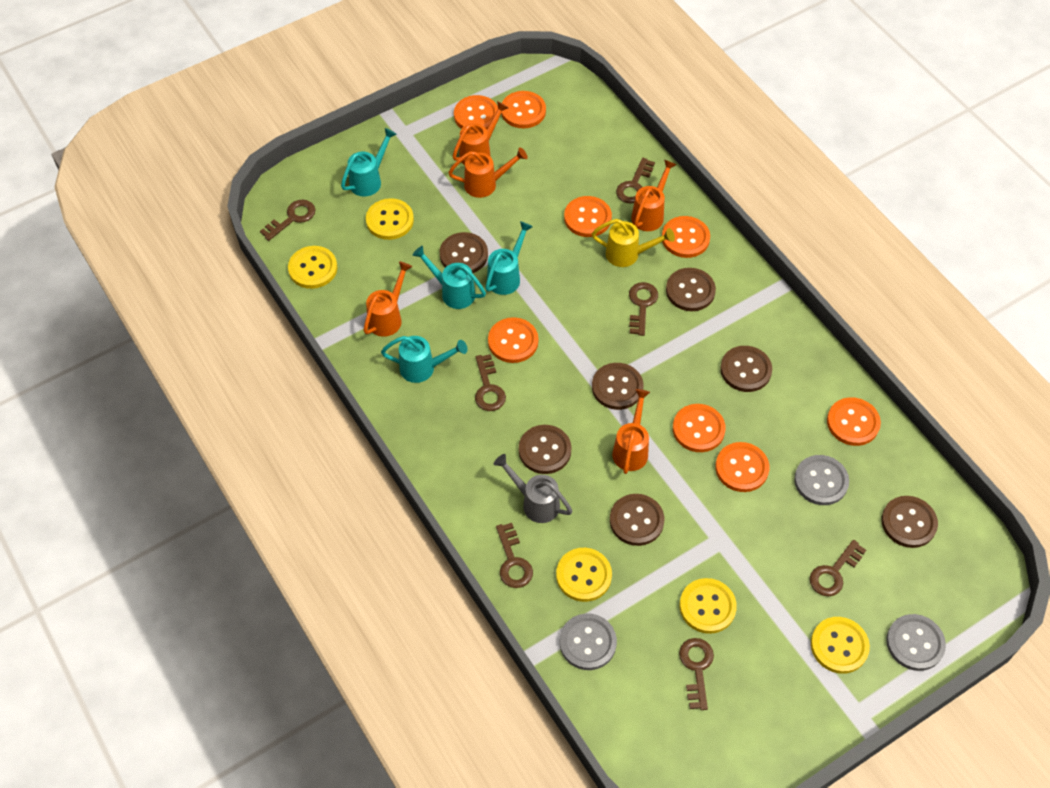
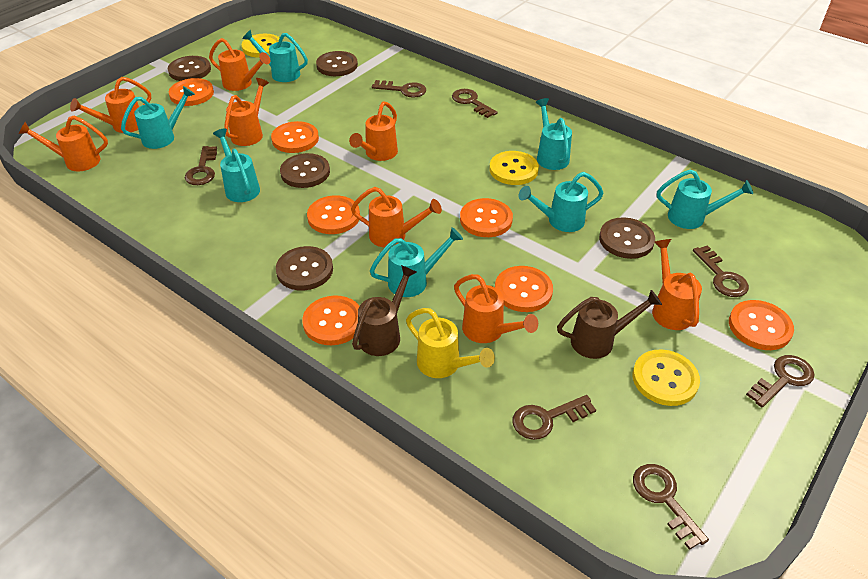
brown button: [440,232,488,273] [519,425,571,474] [592,363,644,410] [610,494,664,546] [666,268,716,311] [720,346,772,392] [882,496,938,548] = 7 -> [168,56,211,81] [276,246,333,291] [280,153,330,188] [316,51,358,76] [599,217,655,259] = 5
brown watering can: none = 0 -> [352,265,416,356] [557,290,662,359] = 2
grey button: [559,613,617,670] [794,455,849,505] [886,614,946,671] = 3 -> none = 0
grey watering can: [494,454,572,523] = 1 -> none = 0
orange button: [454,95,498,129] [488,317,538,363] [501,91,546,128] [564,196,612,237] [662,216,710,258] [673,404,726,452] [715,442,769,492] [827,397,881,446] = 8 -> [169,78,214,106] [271,121,319,153] [302,295,359,345] [307,195,360,234] [460,198,513,237] [495,266,553,312] [729,300,794,350] = 7
orange watering can: [363,261,412,337] [448,147,528,198] [453,101,508,165] [612,389,650,474] [631,159,677,231] = 5 -> [18,116,108,171] [70,77,151,133] [209,38,270,91] [224,78,269,146] [349,101,398,161] [351,187,442,247] [454,274,538,343] [652,239,702,330] = 8
turquoise watering can: [341,128,397,197] [381,336,468,383] [412,246,486,309] [485,221,533,295] = 4 -> [121,86,195,149] [213,129,260,202] [242,30,308,82] [370,227,463,297] [519,172,603,232] [536,98,572,170] [657,169,753,229] = 7
yellow button: [288,246,338,289] [366,198,414,240] [556,548,612,602] [679,578,737,634] [811,617,870,674] = 5 -> [241,34,279,58] [489,151,539,185] [633,349,700,406] = 3

